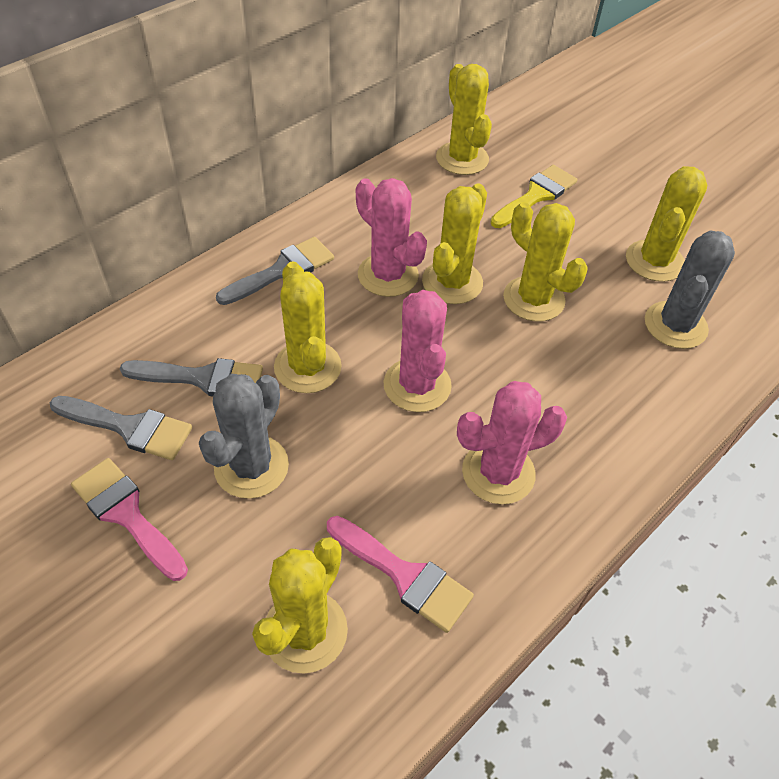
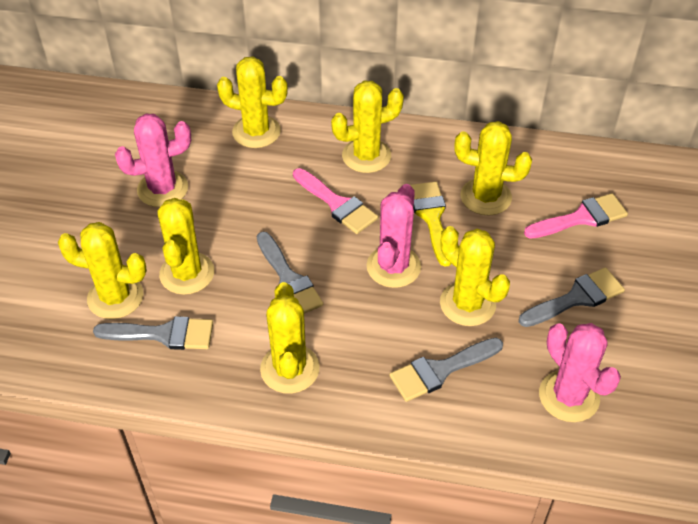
grey brush: [50,396,192,460] [120,358,263,396] [216,237,334,305] = 3 -> [93,316,213,350] [257,232,323,314] [389,338,503,402] [519,267,625,327] = 4
grey cactus: [199,374,289,499] [645,231,735,349] = 2 -> none = 0
yellow cactus: [252,537,348,674] [274,261,342,393] [422,183,487,304] [436,64,492,175] [503,202,588,322] [626,166,707,282] = 6 -> [58,222,147,319] [157,198,214,295] [217,57,288,148] [260,282,320,394] [331,81,404,173] [440,226,510,326] [454,121,532,216] = 7

